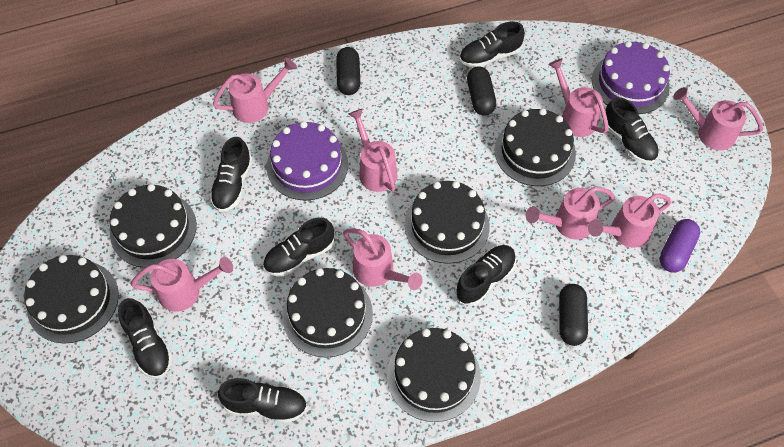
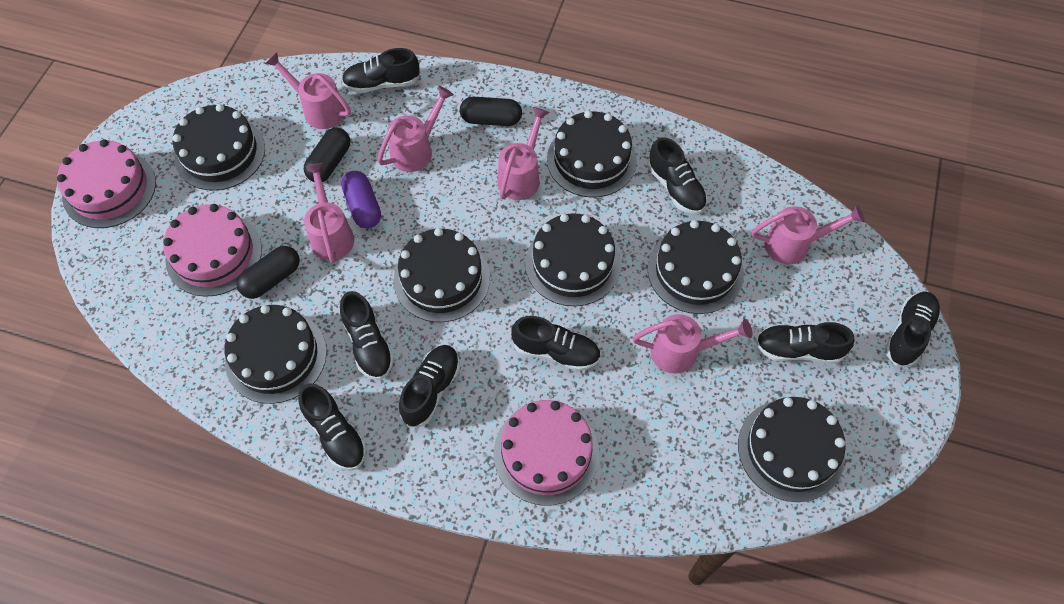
black cake: [24,255,119,343] [110,184,197,268] [282,268,373,358] [387,328,481,422] [404,181,490,264] [494,108,576,186] = 6 -> [173,104,265,191] [224,305,327,404] [394,228,490,322] [525,213,621,306] [547,111,637,197] [648,220,744,314] [738,397,846,502] = 7
black shoe: [118,298,173,379] [210,137,252,212] [218,378,307,423] [263,217,334,276] [455,245,516,306] [460,21,525,68] [602,97,659,164] = 7 -> [298,384,366,470] [340,291,394,380] [342,48,420,93] [399,345,460,427] [511,316,601,371] [648,137,707,214] [756,322,854,364] [885,292,941,367] = 8
pink cake: none = 0 -> [57,139,156,228] [163,204,262,297] [494,400,599,506] = 3
pink watering can: [131,257,233,312] [213,58,297,123] [343,228,423,290] [349,109,397,192] [525,187,615,239] [548,58,609,137] [588,194,671,248] [673,87,763,150] = 8 -> [265,52,351,129] [304,163,354,264] [377,86,454,172] [497,107,549,200] [632,314,752,374] [752,205,865,264] = 6
purple cake: [267,121,348,201] [592,41,670,114] = 2 -> none = 0

